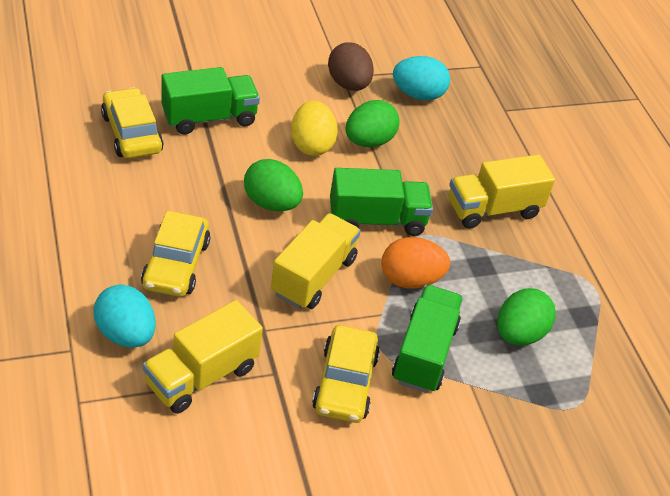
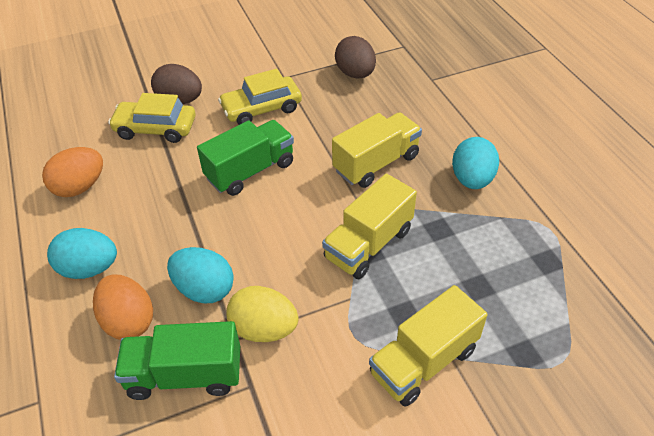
brown egg: [328,42,374,91] = 1 -> [151,64,202,104] [335,36,376,79] = 2
green egg: [244,159,303,211] [346,100,399,147] [497,288,556,345] = 3 -> none = 0
green truck: [161,67,260,134] [330,168,433,236] [392,285,463,393] = 3 -> [114,321,240,400] [197,120,294,196] = 2
orange egg: [381,237,450,288] = 1 -> [42,147,103,197] [93,274,153,340] = 2
turquoise egg: [94,284,155,348] [393,56,450,100] = 2 -> [47,228,117,279] [167,247,234,303] [452,137,499,189] = 3
yellow car: [101,87,164,158] [141,211,211,297] [312,325,380,423] = 3 -> [108,93,196,143] [218,69,302,125] = 2

